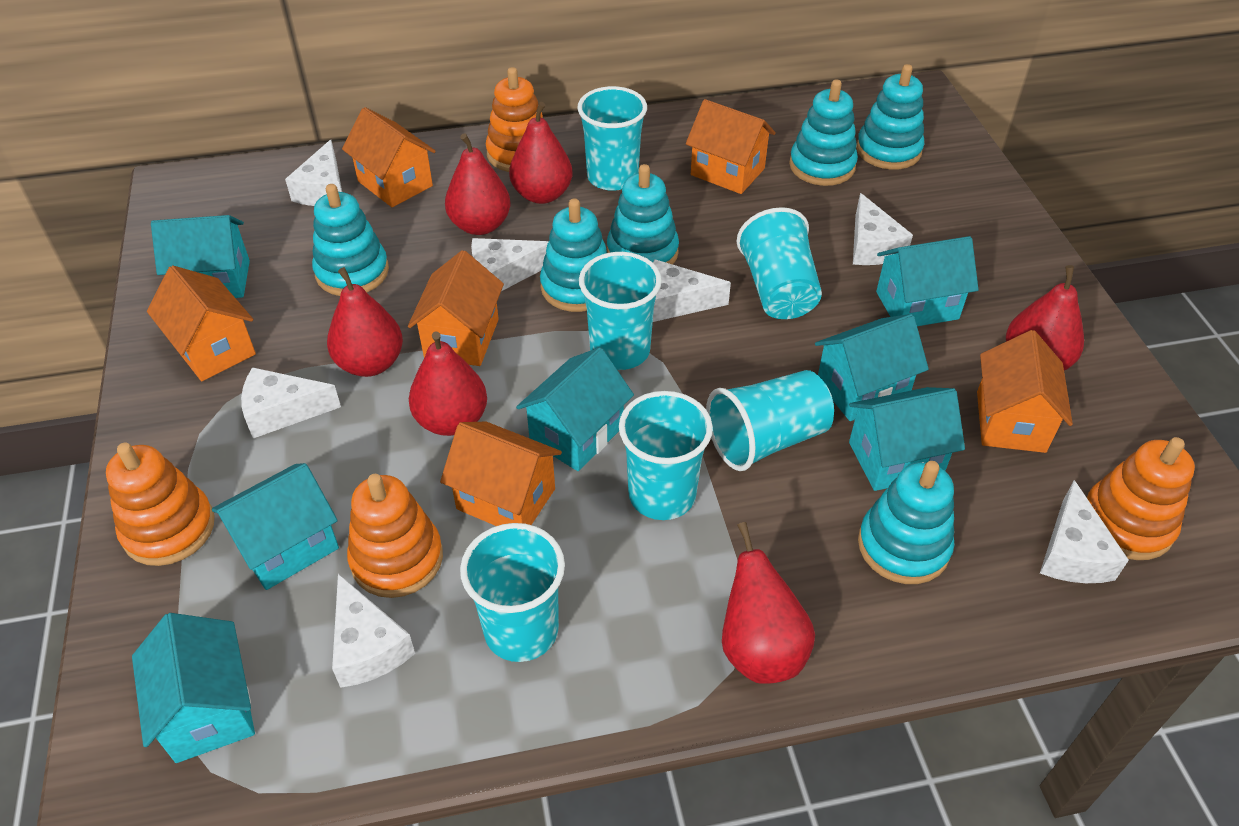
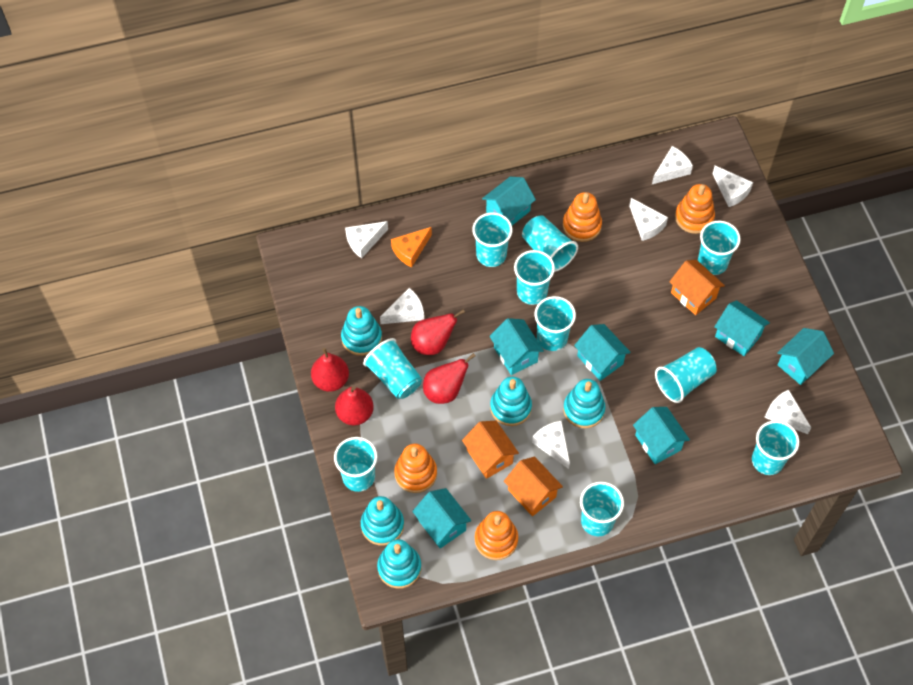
orange cheese: none = 0 -> [391,227,432,268] = 1
orange house: [147,265,256,381] [342,107,436,207] [408,250,504,366] [440,422,562,526] [686,99,776,194] [977,330,1073,453] = 6 -> [462,420,519,479] [504,457,563,516] [669,260,725,315] = 3
red pear: [327,267,403,377] [409,331,487,436] [445,133,510,235] [509,102,573,204] [722,522,815,684] [1006,265,1084,370] = 6 -> [311,348,349,392] [335,386,374,425] [411,309,465,355] [423,353,475,404] = 4
turquoise cup: [460,523,565,662] [577,86,647,191] [579,252,662,370] [619,391,713,520] [706,370,834,471] [737,207,822,319] = 6 -> [334,437,377,492] [363,338,422,399] [472,213,513,267] [514,250,555,305] [522,215,578,272] [535,296,576,351] [580,482,624,536] [655,347,717,403] [698,221,741,275] [752,420,799,475] = 10
turquoise stacking toy: [312,184,389,296] [540,198,607,312] [607,164,679,265] [789,79,858,186] [856,64,924,170] [858,461,954,584] = 6 -> [341,306,382,356] [361,496,404,546] [377,539,421,589] [490,377,532,426] [563,379,606,428] = 5

